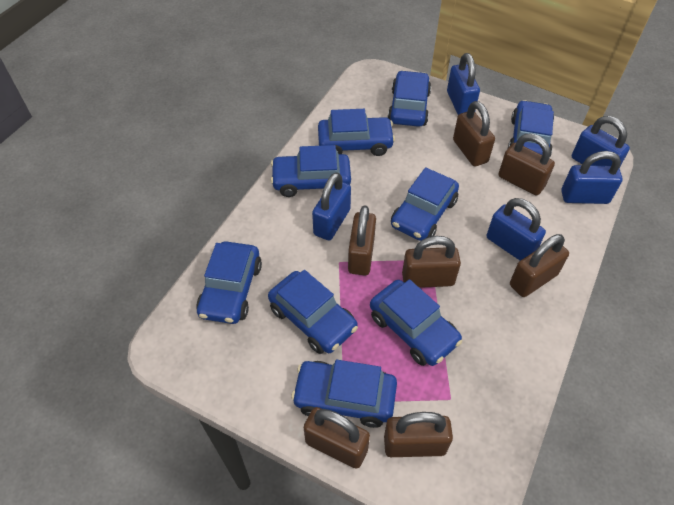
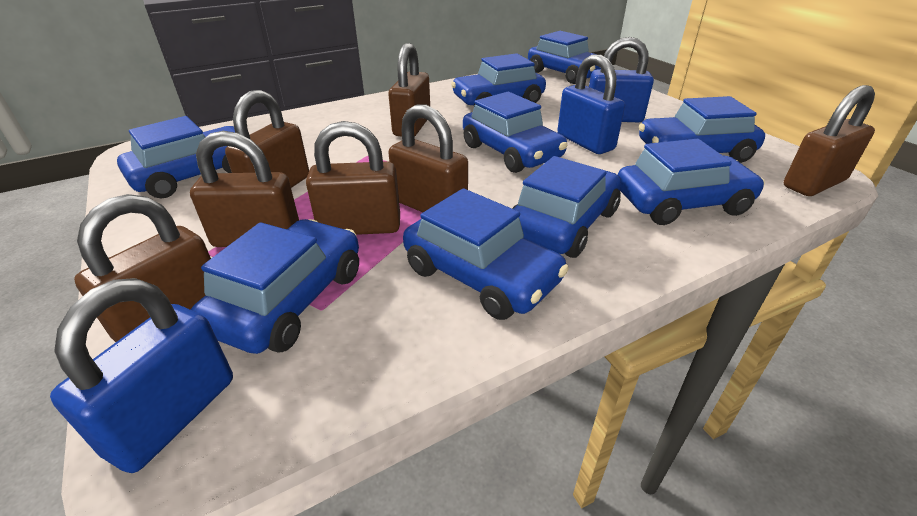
blue padlock: [312,172,351,240] [447,53,480,115] [487,198,546,261] [561,151,623,204] [572,116,630,168] = 5 -> [50,278,233,473] [558,54,625,154] [589,37,654,122] = 3

